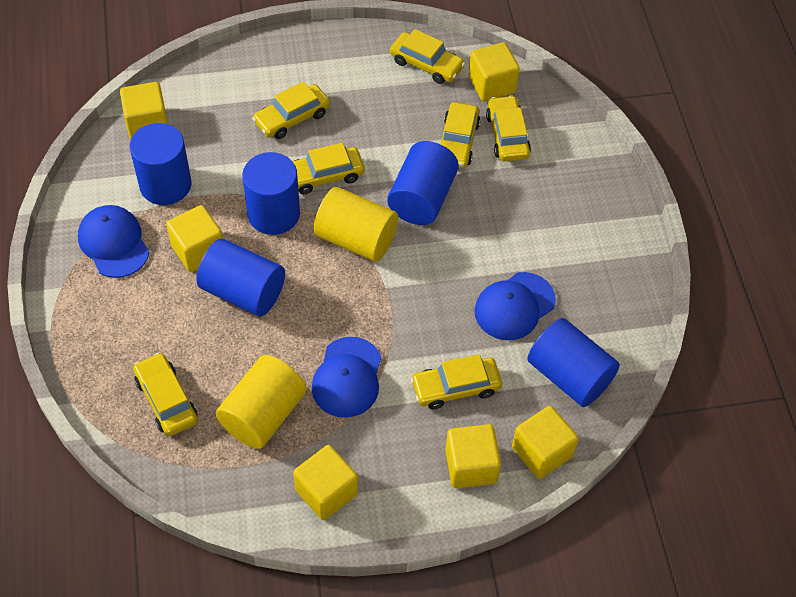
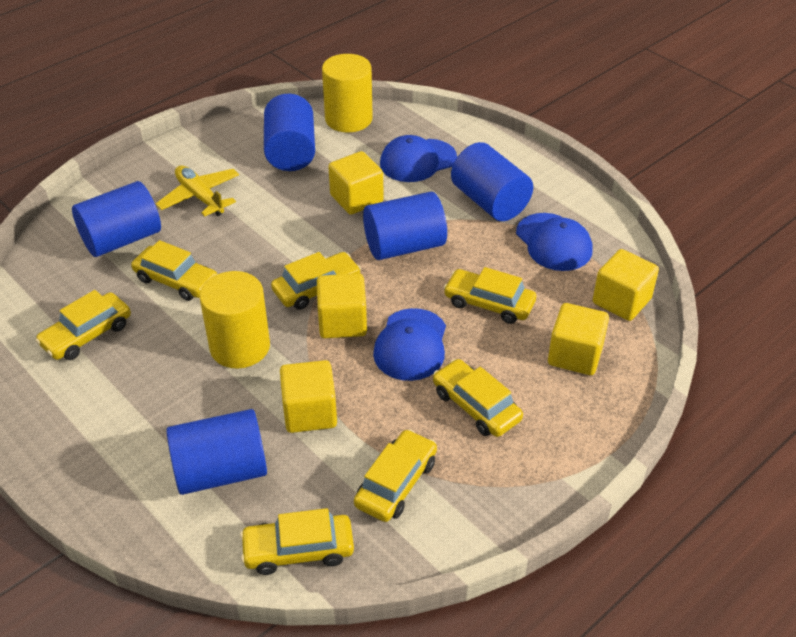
yellow cube: [120,82,168,139] [166,205,223,272] [293,445,358,520] [445,424,501,488] [469,42,520,101] [512,406,579,479] = 6 -> [280,360,337,433] [317,274,367,338] [328,151,384,215] [548,303,609,375] [593,249,659,321] = 5
yellow plane: none = 0 -> [156,165,239,217] = 1

